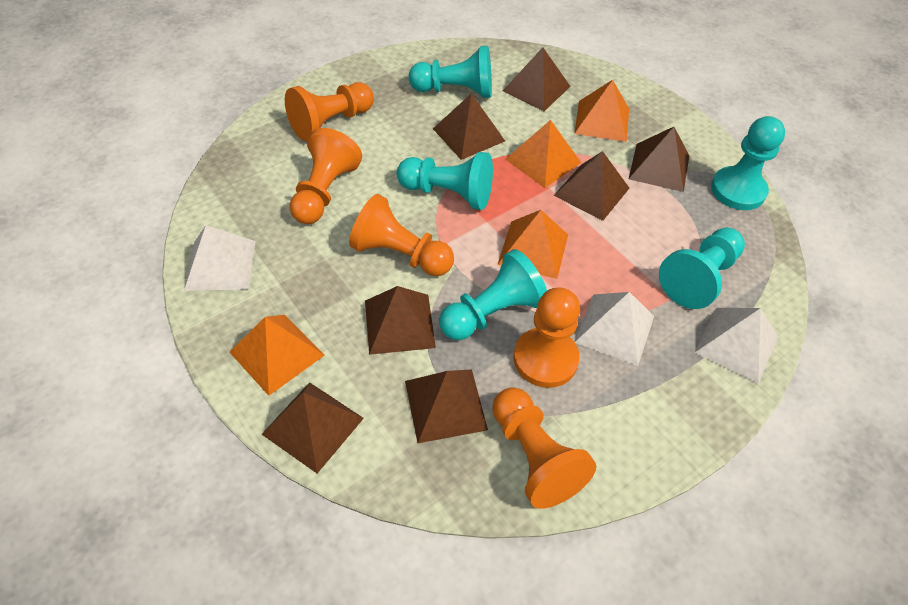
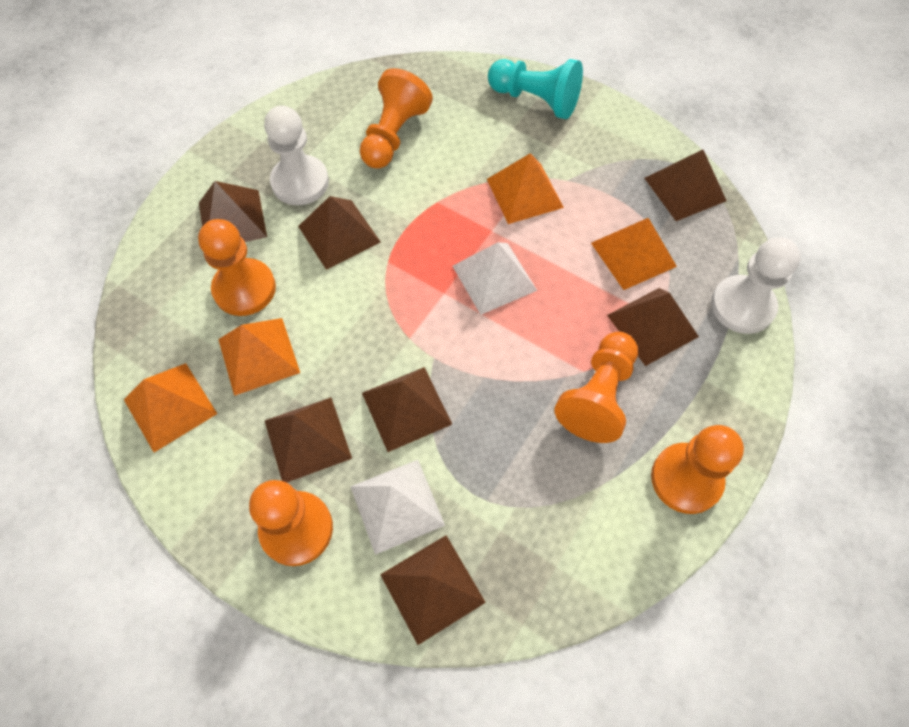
turquoise pawn: [397,152,493,210] [409,46,492,98] [439,249,547,340] [659,227,745,309] [711,116,785,210] = 5 -> [488,59,583,119] = 1
white pawn: none = 0 -> [264,106,329,205] [711,238,801,334] = 2
white pyramid: [184,225,256,291] [575,292,654,366] [694,308,778,384] = 3 -> [350,460,445,555] [453,242,537,315] = 2

